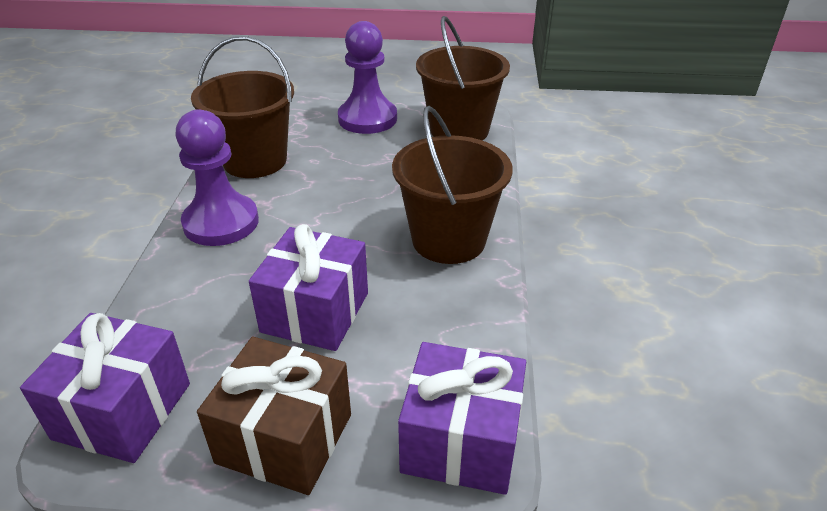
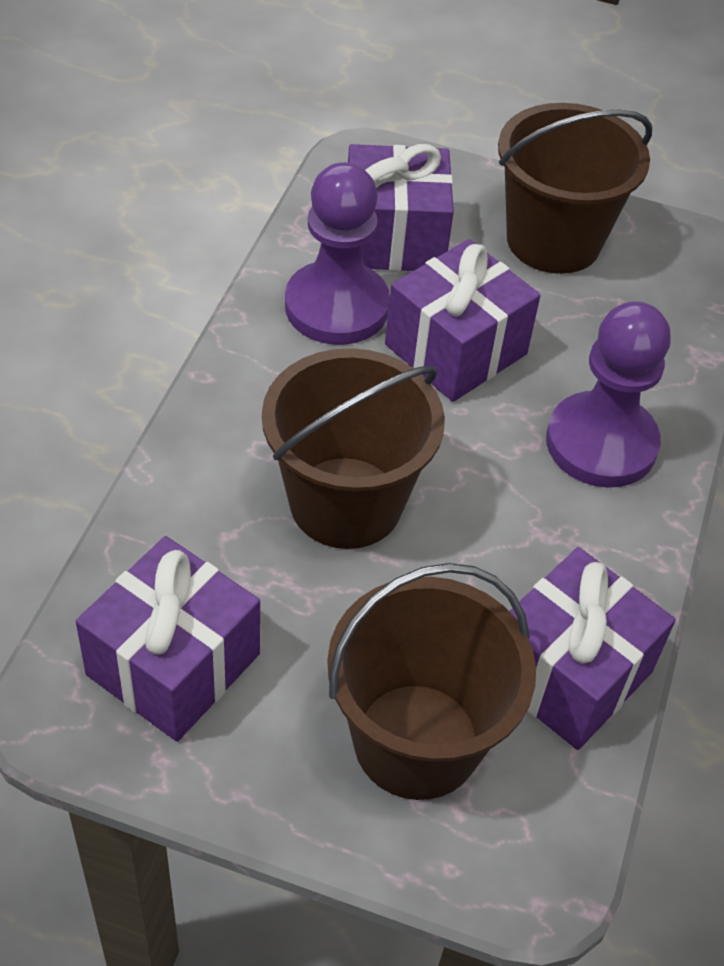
brown gift: [197,337,351,495] = 1 -> none = 0
purple gift: [20,313,190,463] [249,224,368,351] [398,342,526,495] = 3 -> [76,536,260,742] [348,144,454,271] [385,239,541,402] [509,547,676,750] = 4

